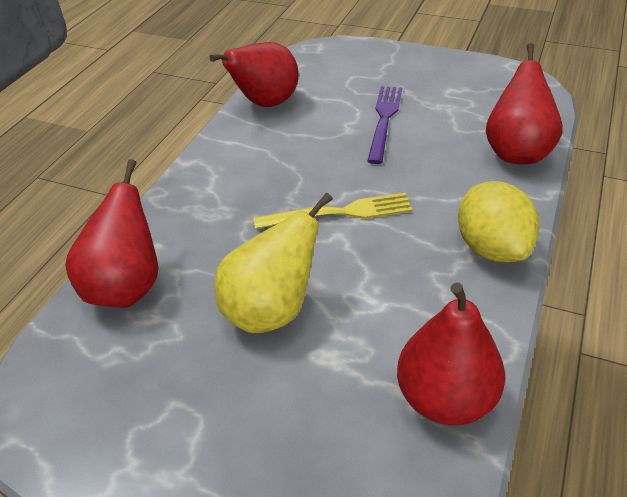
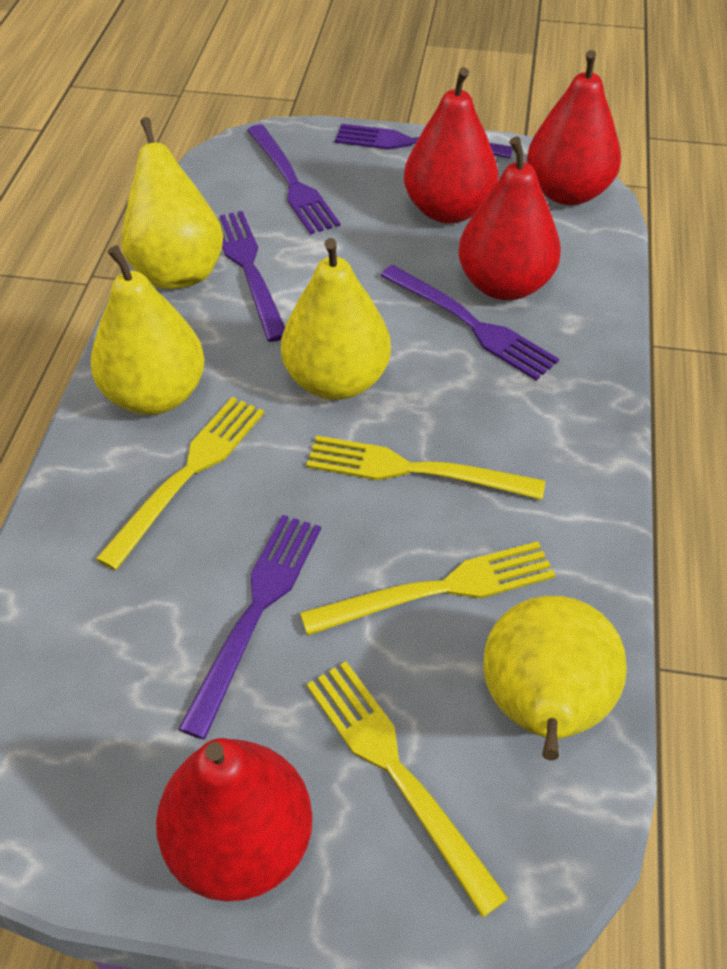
purple fork: [367,86,402,164] = 1 -> [178,515,321,739] [220,211,285,342] [247,125,340,234] [335,124,513,159] [380,265,559,381] = 5
yellow fork: [254,193,412,229] = 1 -> [96,397,264,570] [300,541,556,636] [306,435,545,500] [307,661,509,918] = 4
yellow lemon: [458,181,540,262] = 1 -> none = 0
yellow pear: [215,193,333,333] = 1 -> [90,245,205,415] [121,117,223,289] [281,238,391,400] [483,596,627,761] = 4

